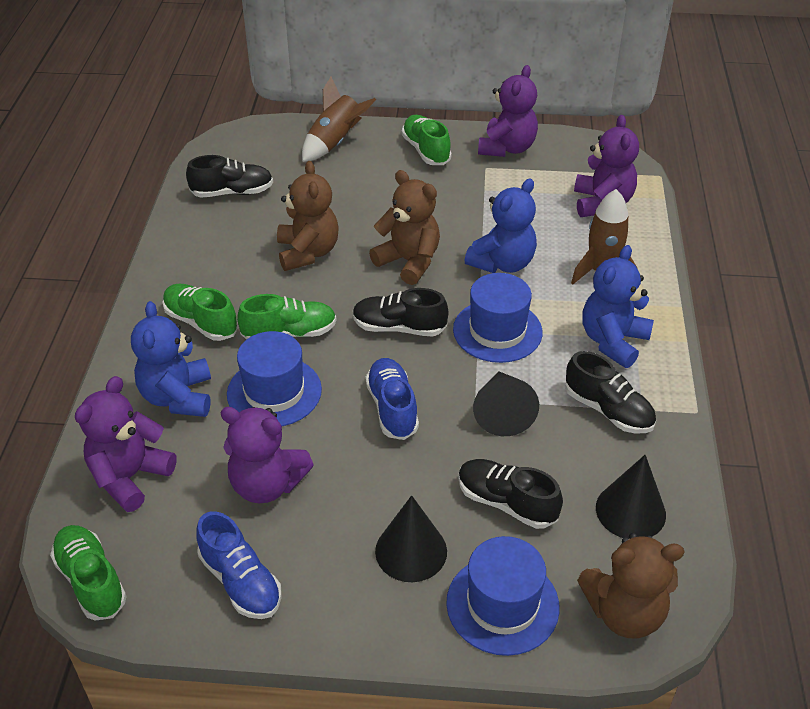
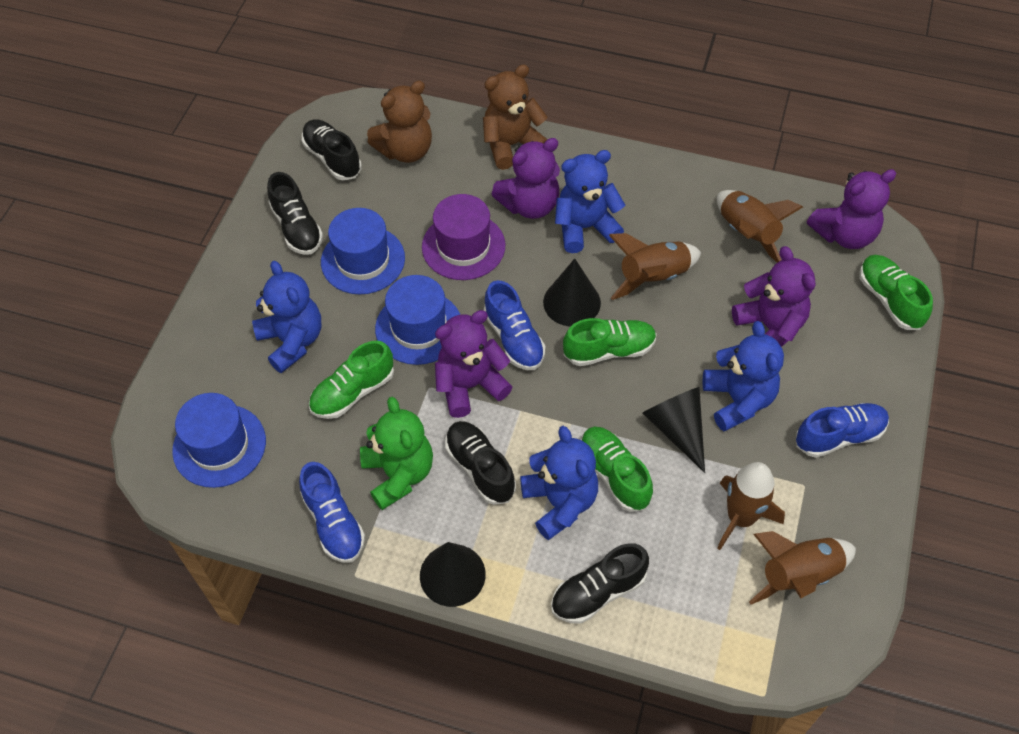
blue shoe: [196,511,282,619] [365,358,419,440] = 2 -> [299,462,365,563] [484,280,545,370] [796,403,889,458] = 3
blue teddy bear: [131,301,211,417] [464,178,537,273] [583,245,654,368] = 3 -> [252,261,321,373] [520,426,598,540] [555,150,625,253] [702,321,784,431] = 4
brown rocket: [302,76,376,162] [571,189,637,284] = 2 -> [609,233,701,300] [717,190,803,263] [717,462,785,550] [749,531,856,605] = 4
brown teddy bear: [277,161,339,271] [369,170,440,285] [577,533,685,639] = 3 -> [367,81,432,163] [483,64,548,170] = 2
green teddy bear: none = 0 -> [360,397,433,510] = 1
purple hat: none = 0 -> [422,194,505,280] = 1

